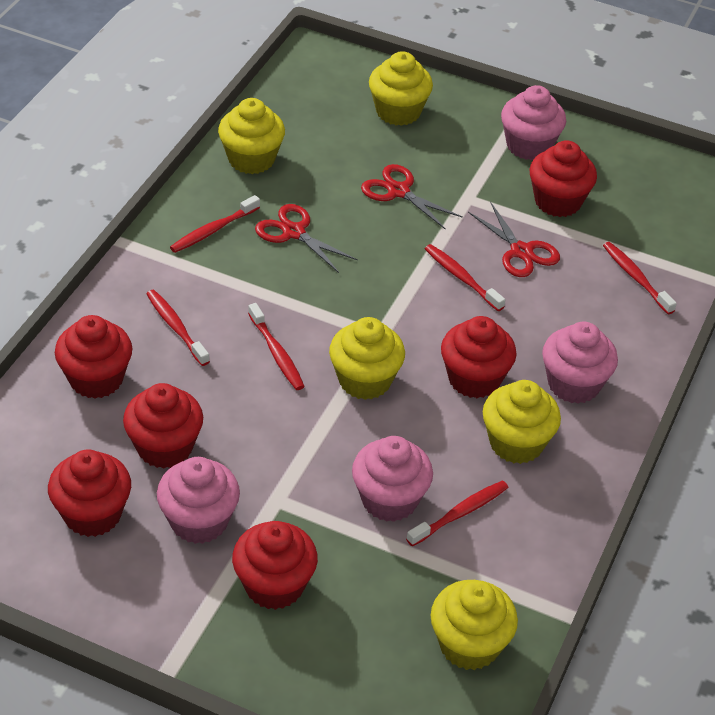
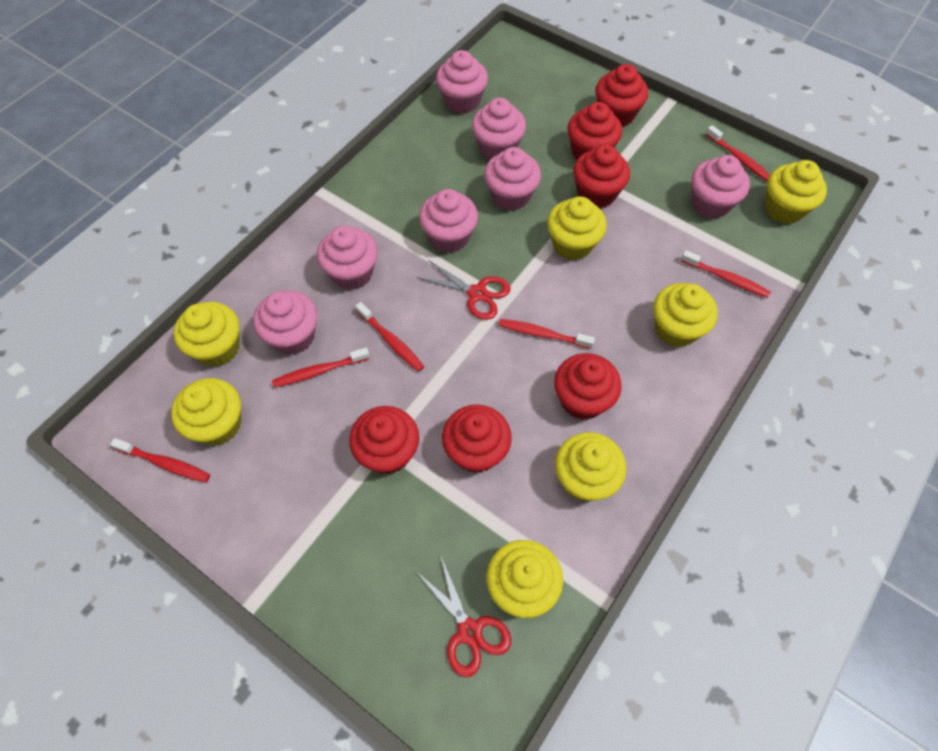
pink cupcake: [157,457,240,544] [352,436,433,522] [501,85,566,160] [542,322,618,404] = 4 -> [253,290,318,355] [317,226,378,290] [419,189,478,253] [436,50,488,114] [472,98,526,160] [484,147,541,211] [691,155,750,219] = 7
red scissors: [255,204,358,273] [361,164,463,230] [468,203,560,277] = 3 -> [416,260,511,320] [417,557,511,677] = 2
yellow cupcake: [218,98,285,174] [329,317,405,400] [369,51,433,126] [430,580,518,670] [483,380,561,464] = 5 -> [171,378,241,445] [174,302,240,367] [487,540,563,618] [547,196,607,260] [555,432,626,502] [653,283,718,347] [765,160,827,224] = 7

